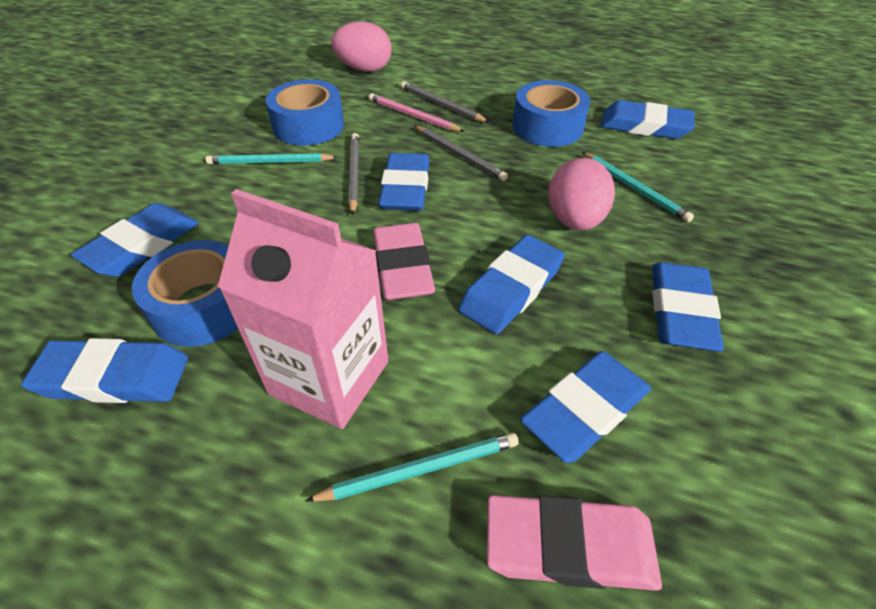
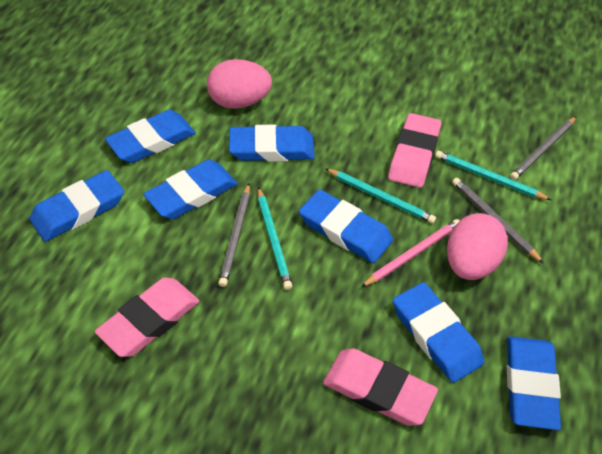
blue tape: [132,240,238,347] [266,79,344,146] [513,80,590,147] = 3 -> none = 0
pink carton: [218,189,389,429] = 1 -> none = 0
pink eraser: [373,223,435,300] [487,495,662,591] = 2 -> [95,277,199,357] [323,348,438,426] [388,113,441,188] = 3

